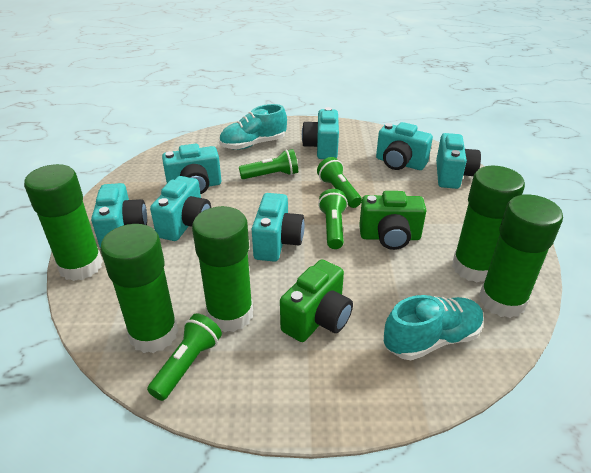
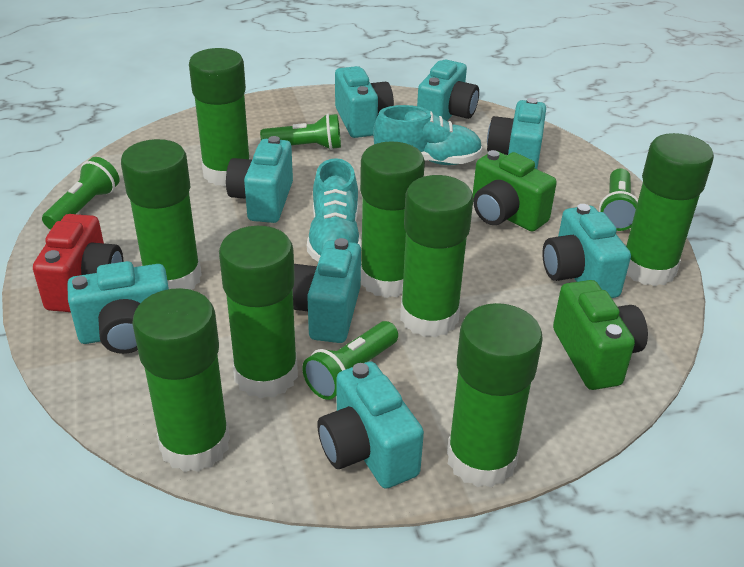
green glue stick: [24,164,103,281] [100,224,178,353] [192,206,253,332] [452,166,525,282] [479,195,563,318] = 5 -> [121,139,202,290] [132,288,230,472] [189,48,250,186] [219,226,298,398] [360,141,425,298] [400,175,473,337] [447,303,543,488] [626,133,714,286] = 8
red camera: none = 0 -> [33,214,123,312] = 1
turquoise camera: [91,183,147,248] [150,176,211,241] [162,144,221,194] [252,193,305,262] [302,107,339,159] [376,122,433,170] [436,133,481,189] = 7 -> [67,261,169,354] [226,136,293,223] [293,238,361,343] [317,361,424,489] [335,66,394,138] [417,60,479,121] [487,98,546,169] [542,204,631,298] = 8

